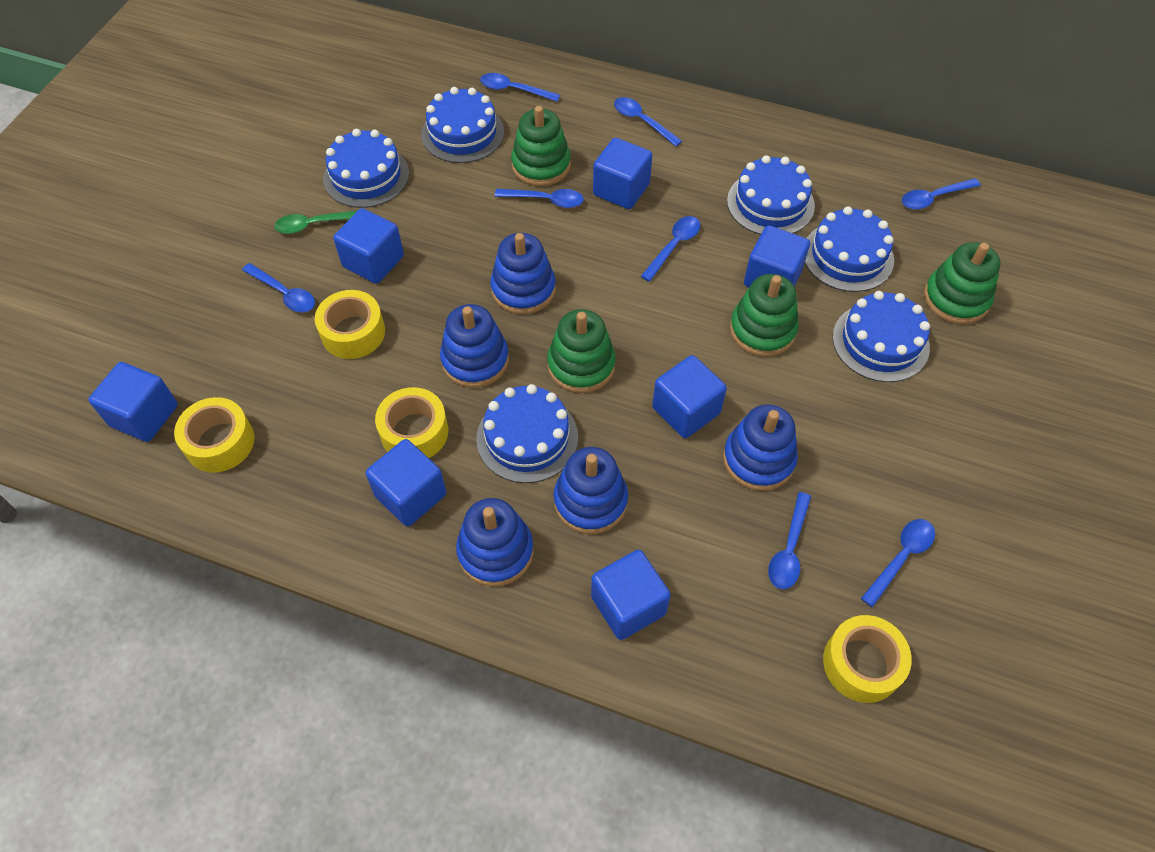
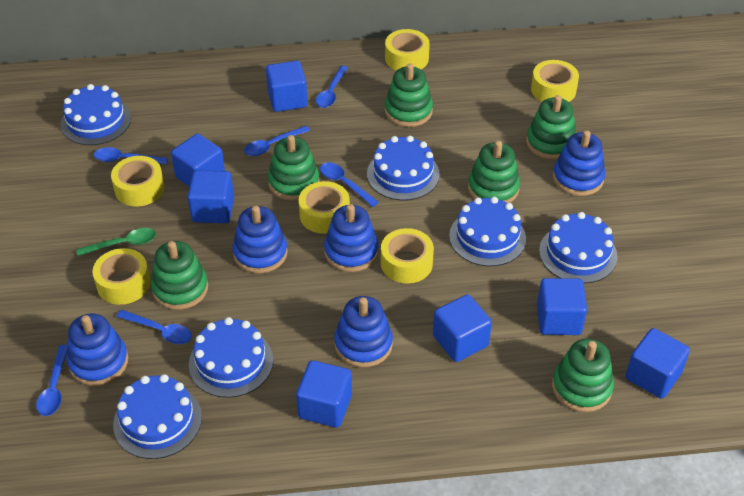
blue spoon: [242,263,315,312] [480,73,560,102] [495,189,584,208] [614,97,682,146] [641,216,700,282] [768,492,811,589] [861,519,935,607] [902,178,981,210] = 8 -> [36,345,68,416] [94,147,168,164] [116,310,192,344] [244,126,310,156] [316,66,348,108] [320,162,379,207] = 6
green stacking toy: [511,106,571,186] [547,309,616,393] [730,274,799,357] [924,242,1000,324] = 4 -> [151,241,208,310] [268,135,320,201] [385,64,433,127] [468,141,520,203] [526,95,576,160] [552,339,614,412] = 6
yellow tape: [174,397,254,473] [315,290,385,359] [375,387,448,458] [823,615,912,703] = 4 -> [92,248,151,305] [111,156,164,206] [299,181,350,234] [381,228,434,283] [385,29,430,71] [531,60,579,102] = 6

